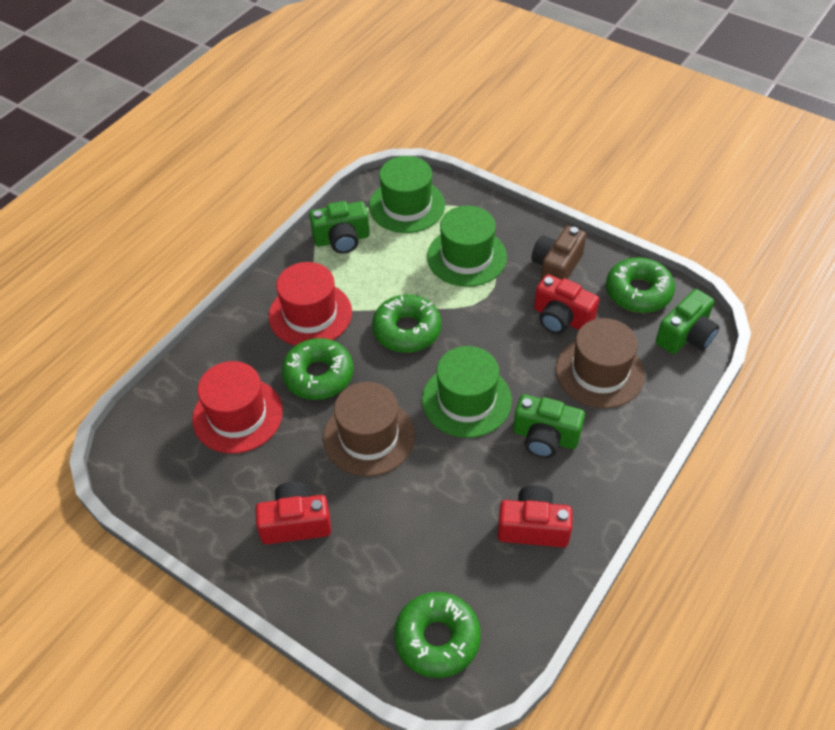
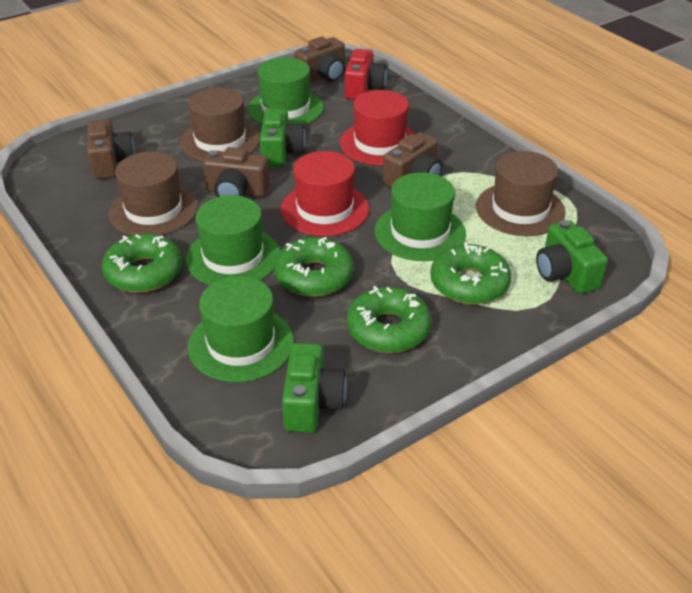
brown camera: [531,226,586,281] = 1 -> [87,119,135,179] [203,147,270,197] [294,37,345,83] [383,132,443,188] = 4
brown hat: [323,382,415,476] [556,318,645,408] = 2 -> [108,152,198,236] [180,87,260,161] [476,151,566,236] = 3
green hat: [369,156,445,233] [422,346,512,438] [427,206,507,287] = 3 -> [185,195,280,285] [188,276,294,382] [248,57,324,125] [375,172,466,261] = 4
red camera: [255,482,331,544] [498,485,573,547] [534,274,599,334] = 3 -> [345,49,387,100] = 1

